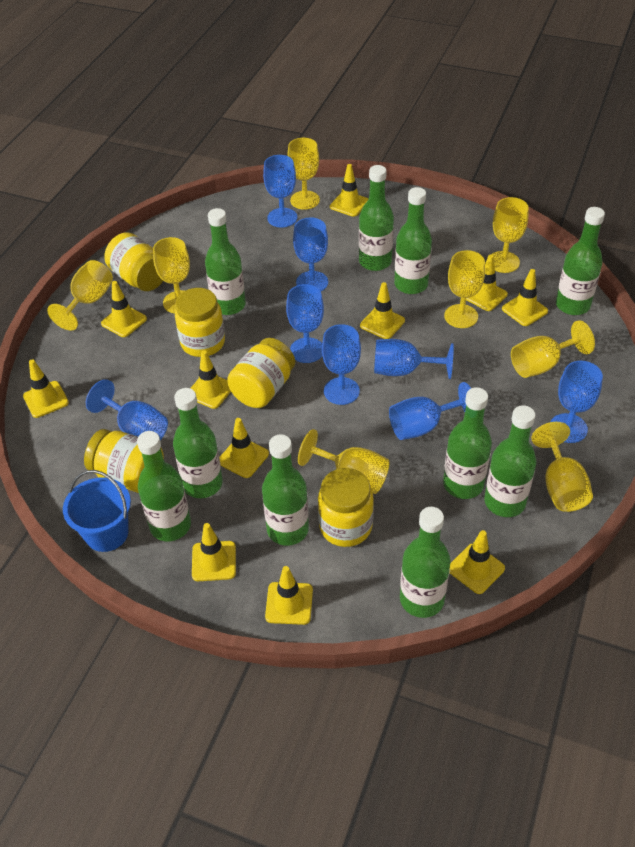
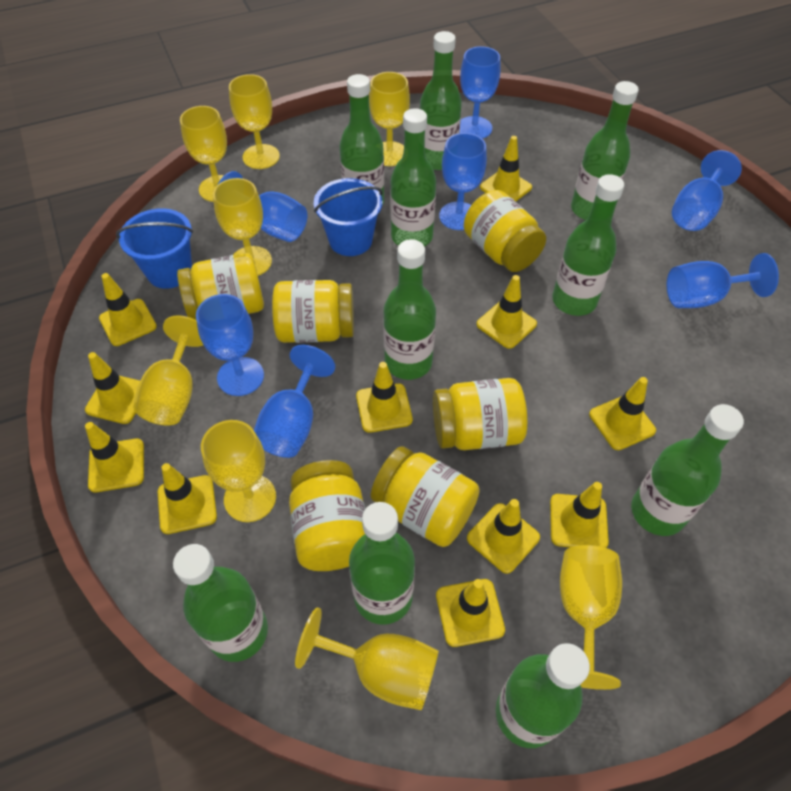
blue bucket: [63,470,131,552] = 1 -> [116,208,193,289] [314,178,383,256] = 2
blue goblet: [86,379,168,440] [263,155,297,228] [286,284,324,363] [293,218,328,291] [322,324,361,405] [374,339,454,379] [389,382,471,440] [550,361,603,443] = 8 -> [196,294,264,396] [218,171,307,242] [254,345,335,458] [439,133,487,230] [459,46,500,139] [667,253,779,308] [672,150,742,231] = 7
yellow jar: [84,429,164,493] [104,232,163,291] [175,288,225,357] [227,338,295,408] [318,468,374,547] = 5 -> [177,253,264,320] [272,280,354,343] [289,460,365,571] [371,446,480,547] [433,378,527,450] [464,190,546,272] = 6

